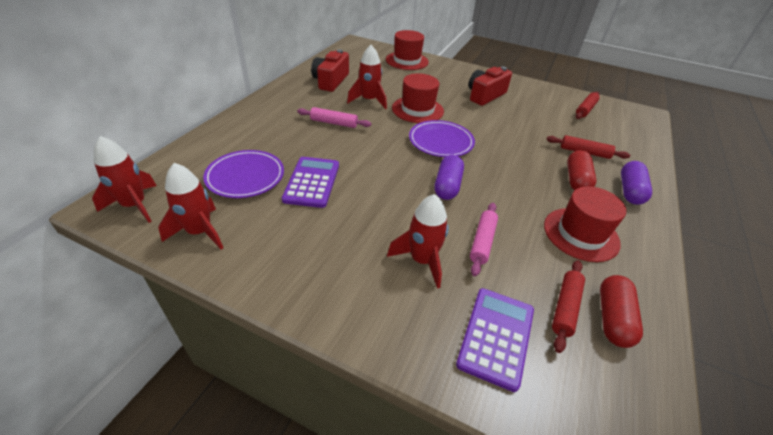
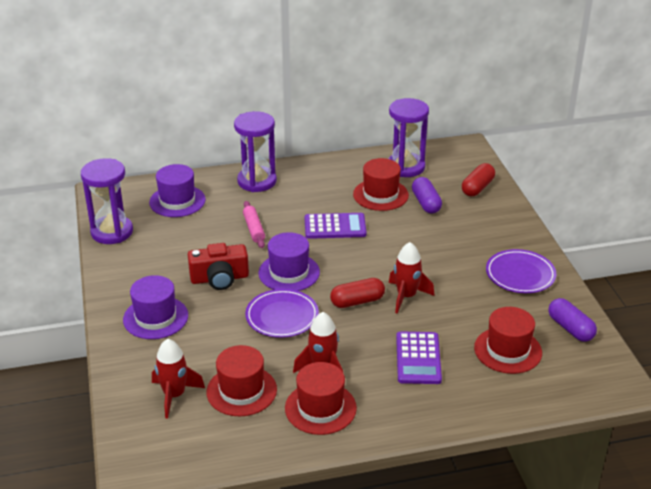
pink rolling pin: [297,107,371,128] [470,203,498,276] = 2 -> [243,201,265,248] = 1
purple hat: none = 0 -> [123,275,188,339] [149,164,206,217] [258,232,320,291] = 3
purple hourglass: none = 0 -> [81,158,133,244] [234,111,277,192] [388,98,429,177] = 3
red camera: [311,49,349,92] [469,66,512,106] = 2 -> [188,243,249,290] = 1
red hat: [386,30,429,70] [392,73,444,123] [544,186,626,262] = 3 -> [206,345,277,416] [285,362,357,435] [353,158,409,211] [474,307,542,374] = 4
red rocket: [92,136,157,223] [158,163,223,249] [347,45,387,109] [387,194,449,289] = 4 -> [152,339,205,419] [293,312,343,373] [389,242,435,314] = 3
red rolling pin: [546,135,630,159] [552,260,585,353] [576,91,600,119] = 3 -> none = 0

